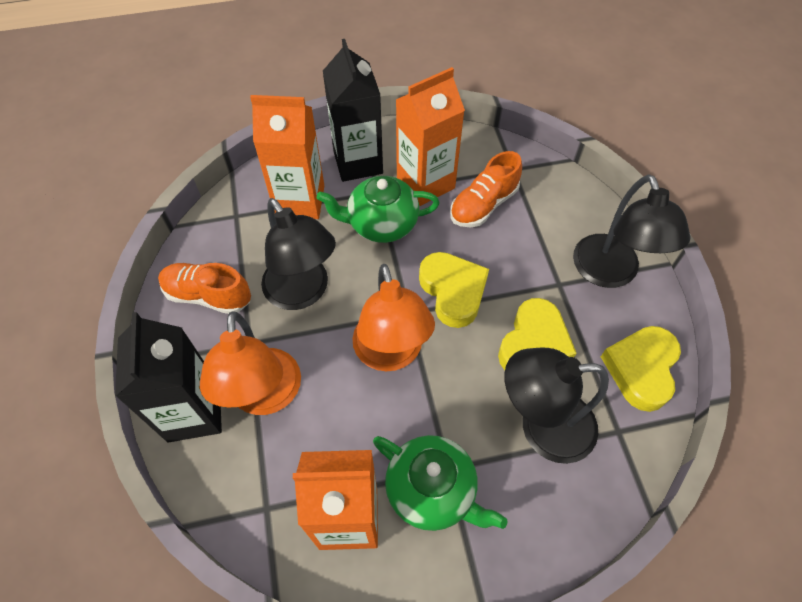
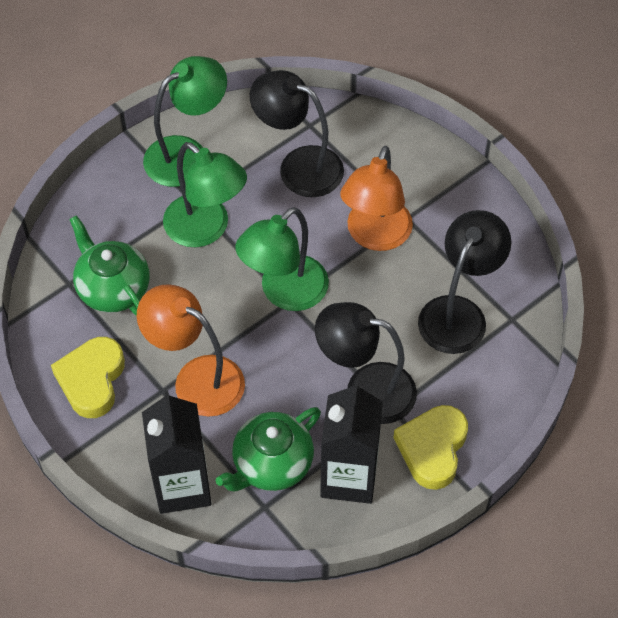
green lamp: none = 0 -> [143,56,227,187] [163,142,247,247] [235,207,329,311] = 3
orange carton: [250,95,324,219] [293,450,378,550] [396,67,465,206] = 3 -> none = 0
orange shoe: [158,263,251,314] [450,151,522,227] = 2 -> none = 0
yellow heart: [419,252,489,328] [498,298,577,370] [601,326,681,412] = 3 -> [51,337,125,418] [393,405,468,490] = 2

